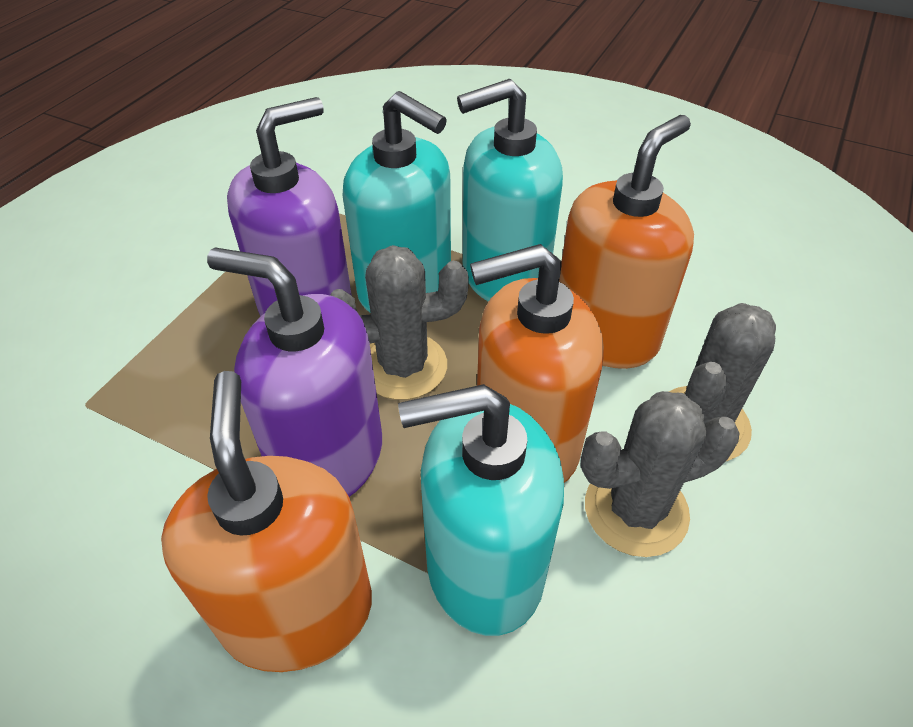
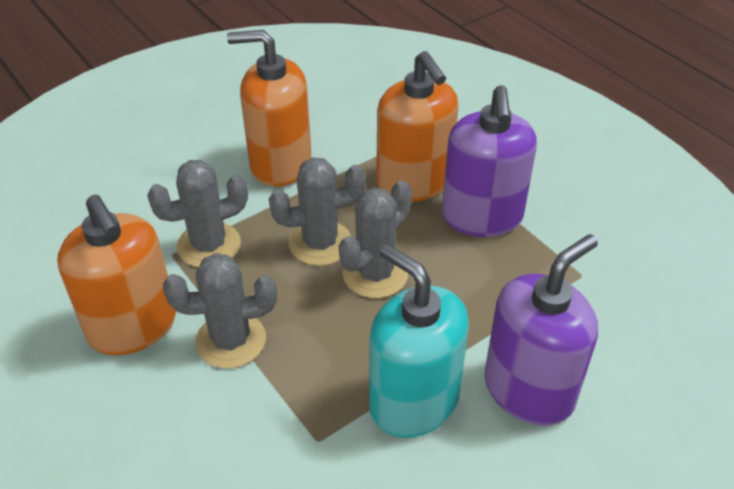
grey cactus: [330,245,469,400] [580,391,739,557] [669,303,776,461] = 3 -> [147,160,248,267] [163,253,277,369] [269,157,366,266] [339,180,412,298] = 4
turquoise soap dispenser: [343,91,451,313] [398,384,564,636] [457,79,563,302] = 3 -> [369,244,469,438] = 1

